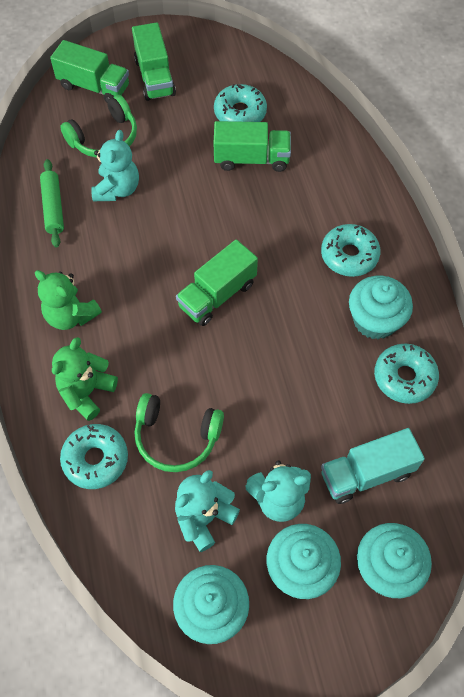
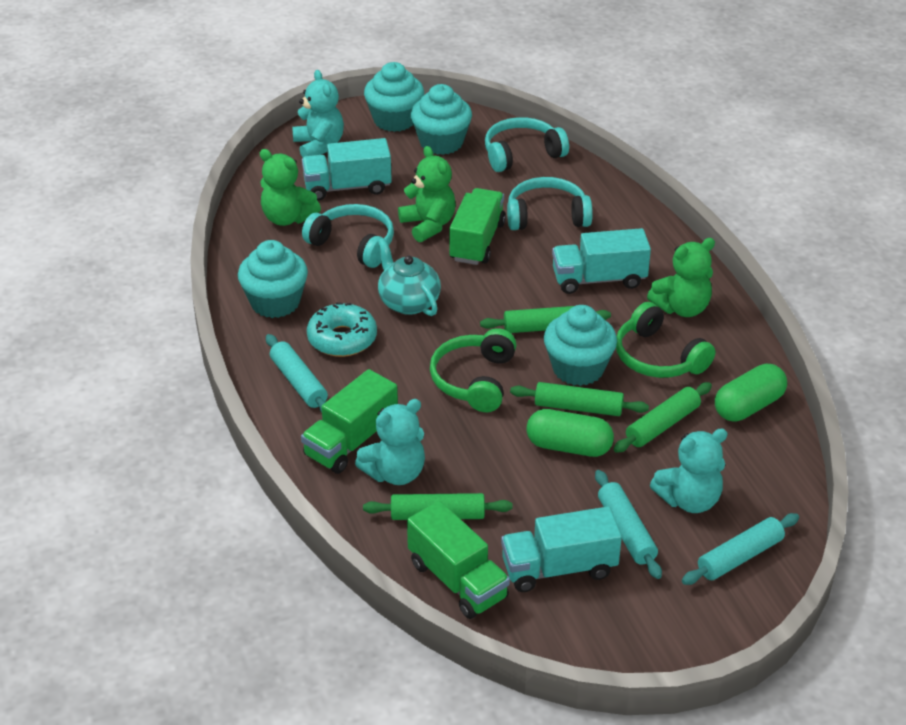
green capsule: none = 0 -> [526,409,614,457] [715,364,787,422] = 2
green rolling pin: [40,159,64,248] = 1 -> [363,493,513,520] [480,306,611,333] [510,382,649,416] [614,382,712,453] = 4
green teddy bear: [35,270,102,330] [52,337,118,421] = 2 -> [260,149,321,226] [398,146,456,242] [647,238,715,317] = 3
green truck: [50,40,129,103] [132,22,176,101] [176,239,258,326] [214,121,291,172] = 4 -> [301,369,398,474] [407,501,510,619] [449,188,506,265] = 3
turquoise donut: [60,424,128,489] [214,84,267,122] [321,224,380,277] [374,343,439,404] = 4 -> [307,302,377,357] = 1
turquoise headphones: none = 0 -> [302,204,394,268] [485,117,569,172] [507,177,593,230] = 3
turquoise rolling pin: none = 0 -> [266,334,328,413] [595,470,662,579] [682,513,799,585] = 3
turquoise teapot: none = 0 -> [378,238,441,316] = 1
turquoise truck: [321,428,425,504] = 1 -> [302,138,392,201] [501,506,622,592] [552,228,651,294] = 3

